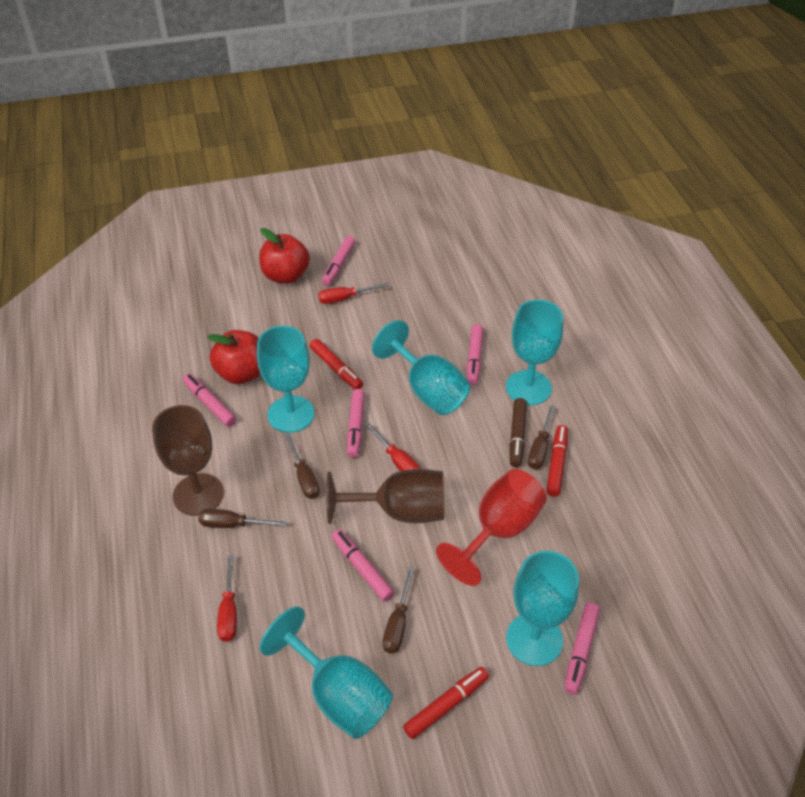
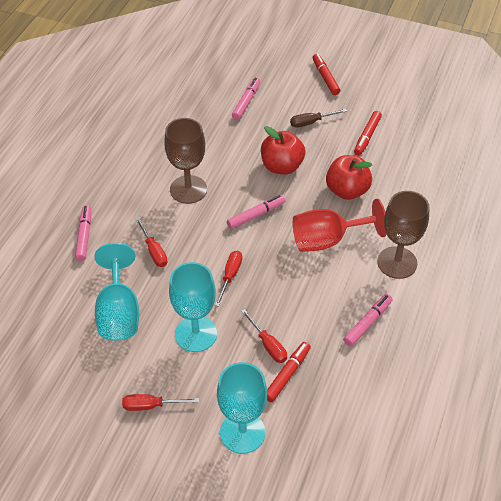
brown marker: [510,398,527,467] = 1 -> none = 0
brown screwdriver: [198,508,287,528] [284,433,320,499] [383,567,415,654] [528,405,555,469] = 4 -> [290,109,347,128] = 1
pink marker: [183,374,236,427] [322,236,356,286] [332,529,394,602] [347,389,365,458] [467,324,483,385] [564,603,600,694] = 6 -> [75,205,91,261] [227,195,285,229] [232,77,261,120] [343,294,393,346] = 4
red screwdriver: [217,555,237,642] [318,283,388,304] [365,423,420,471] = 3 -> [122,394,199,411] [136,218,167,267] [215,251,242,307] [241,309,287,363] = 4
turquoise goblet: [257,326,315,433] [260,607,393,739] [372,320,470,415] [506,300,563,405] [506,551,579,666] = 5 -> [94,243,139,341] [169,262,217,352] [217,362,267,454] = 3

